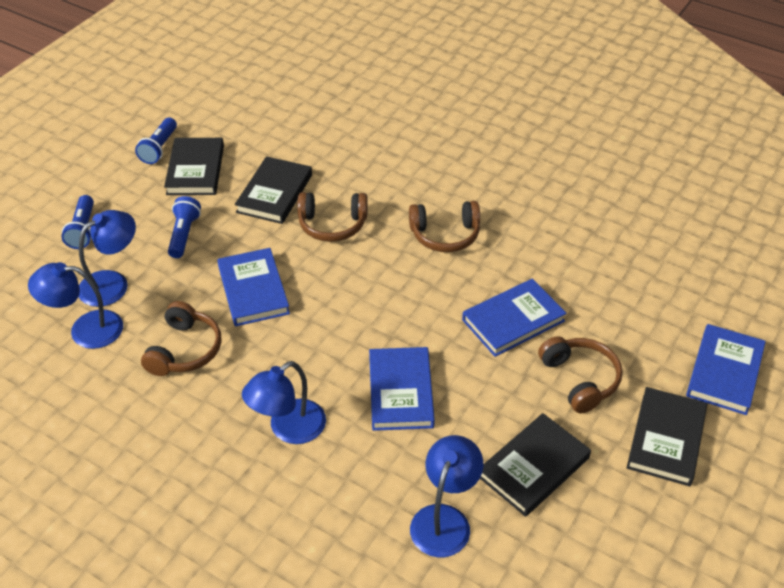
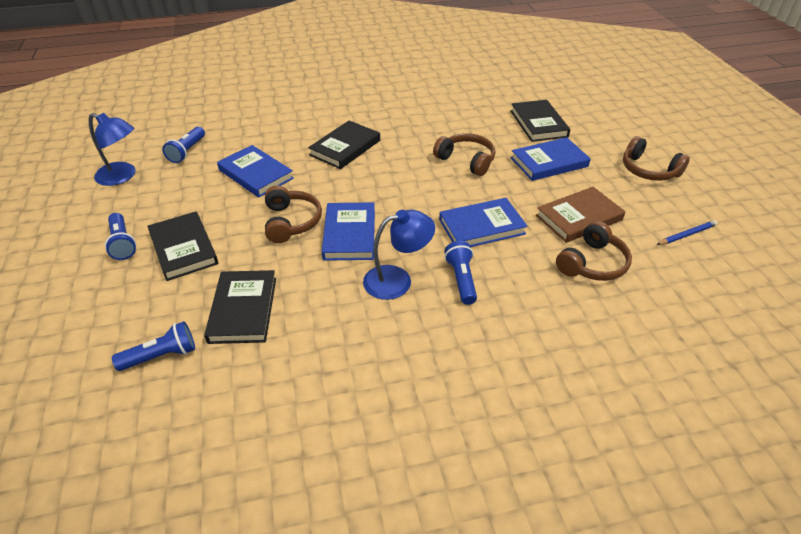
blue flashlight: [62,195,94,249] [135,118,177,164] [168,196,201,258] = 3 -> [105,213,136,260] [112,321,195,371] [162,127,205,163] [444,241,477,305] = 4
blue lamp: [28,262,123,349] [79,210,136,307] [242,361,326,444] [410,435,483,557] = 4 -> [88,113,136,186] [363,210,435,300] = 2
blue pencil: none = 0 -> [656,220,718,245] = 1
brown book: none = 0 -> [536,187,625,243] = 1

